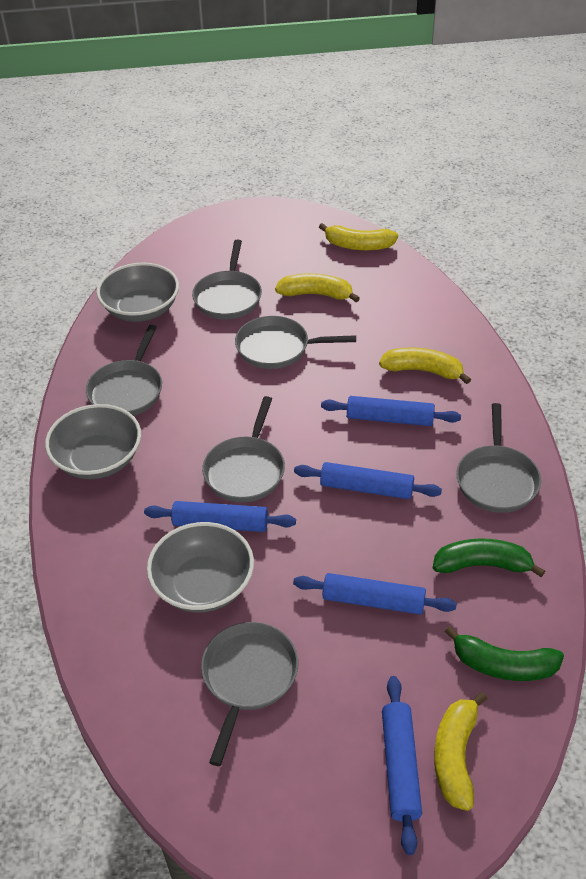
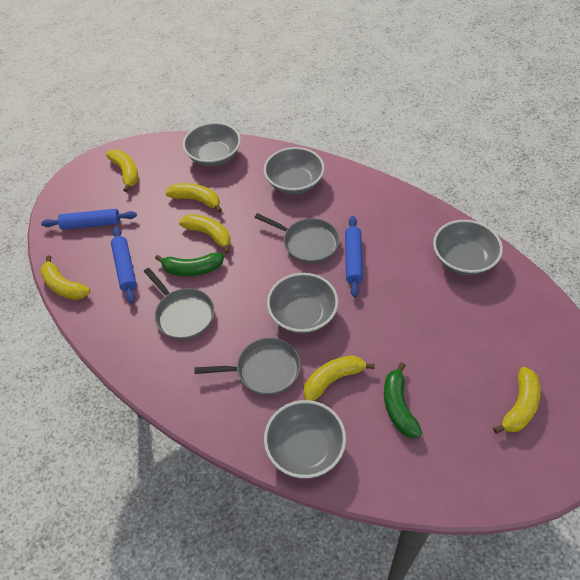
blue rolling pin: [144,501,296,532] [293,573,457,615] [294,462,442,499] [321,396,461,426] [382,676,422,855] = 5 -> [41,209,137,230] [111,227,137,303] [345,216,363,297] = 3
grey bowl: [45,404,141,479] [96,262,179,322] [147,522,254,613] = 3 -> [183,122,241,166] [264,147,325,194] [264,400,346,478] [267,273,338,334] [433,220,503,275] = 5
grey pan: [86,325,162,416] [192,240,262,319] [201,622,298,766] [202,396,285,502] [235,316,356,369] [456,403,541,513] = 6 -> [144,268,214,340] [194,338,301,395] [254,213,339,264] = 3
yellow banana: [275,273,360,302] [319,223,398,251] [379,348,471,384] [434,692,487,811] = 4 -> [40,255,90,300] [106,150,138,192] [165,183,222,213] [179,214,231,254] [304,355,375,401] [493,367,541,434] = 6

